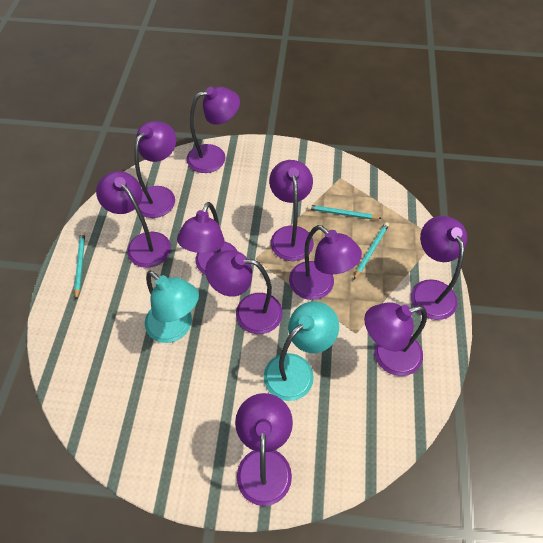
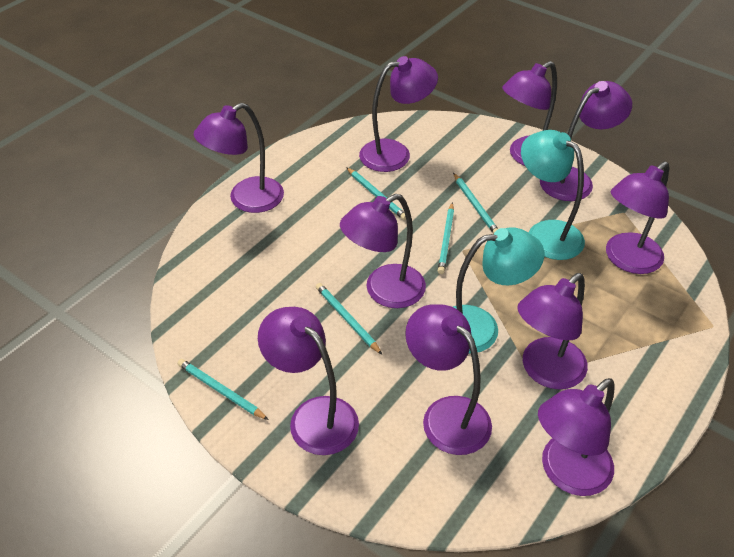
turquoise pencil: [74,232,85,300] [307,205,382,220] [354,222,389,279] = 3 -> [178,359,269,420] [316,283,382,354] [346,167,406,220] [438,202,454,274] [453,173,498,234] = 5

